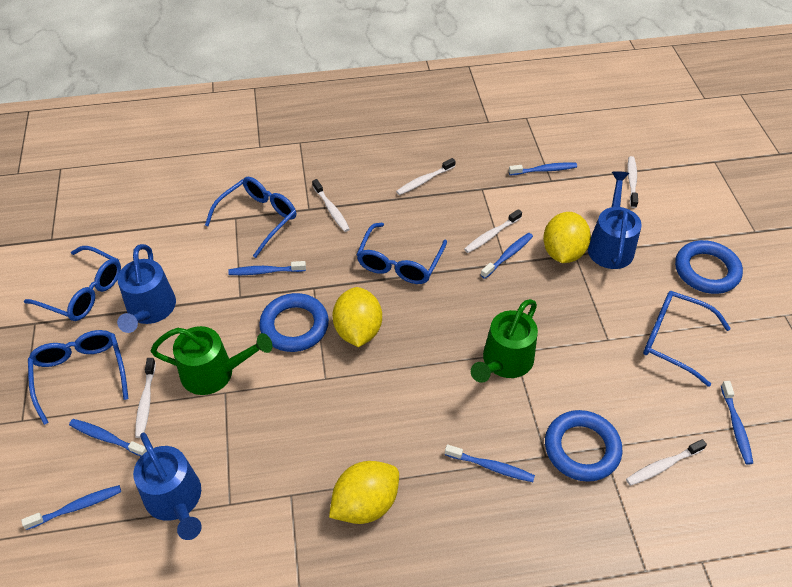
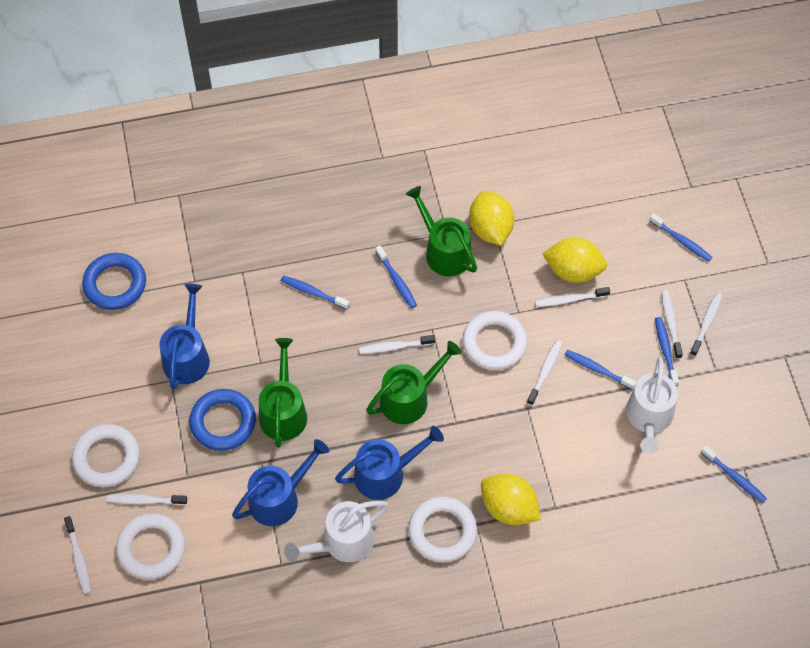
blue glasses: [24,246,121,321] [28,330,129,425] [205,177,296,258] [356,223,447,284] [643,291,731,387] = 5 -> none = 0
blue ring: [259,293,329,352] [545,410,622,482] [675,240,743,294] = 3 -> [82,253,146,310] [189,389,256,451] = 2
blue toothbrush: [21,485,121,530] [69,419,147,456] [228,261,306,275] [445,444,535,482] [481,233,533,279] [509,162,577,175] [721,381,753,464] = 7 -> [281,275,350,310] [375,246,417,308] [565,350,636,390] [649,213,712,262] [655,317,679,386] [701,445,767,503] = 6
green watering can: [151,326,272,395] [471,299,538,383] = 2 -> [259,338,307,448] [366,341,462,424] [406,186,477,276] = 3
white ring: none = 0 -> [72,424,140,487] [116,513,185,580] [408,497,477,562] [462,311,527,370] = 4
white toothbrush: [135,358,156,438] [312,179,350,232] [396,158,456,195] [464,209,522,253] [626,439,707,486] [627,156,638,208] = 6 -> [64,516,91,594] [107,494,187,505] [359,335,435,354] [527,340,562,406] [535,287,610,307] [662,291,683,359] [690,293,722,357] = 7
white watering can: none = 0 -> [284,501,388,562] [626,357,678,454] = 2

